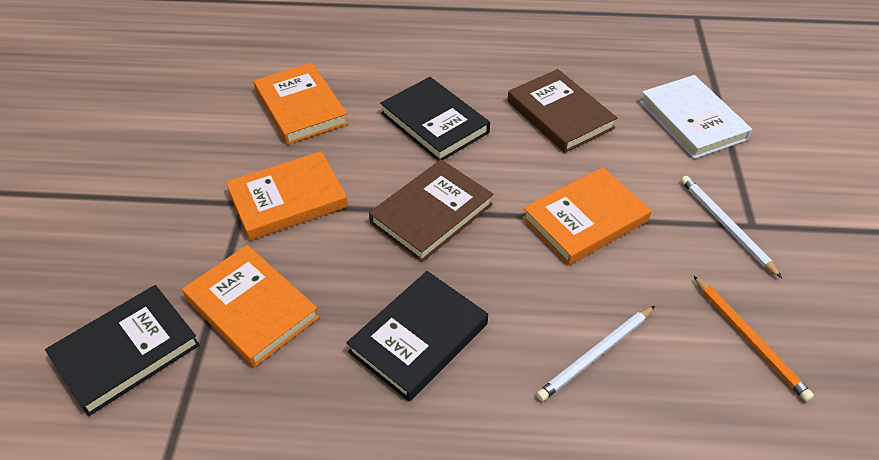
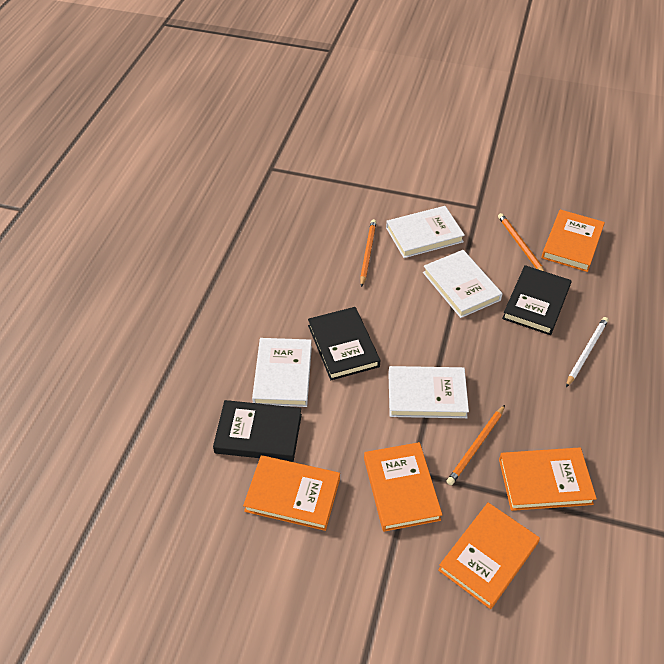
brown book: [369,159,494,262] [508,69,617,153] = 2 -> none = 0
orange book: [182,245,319,367] [226,151,348,241] [254,63,348,145] [522,167,652,265] = 4 -> [243,455,340,531] [364,442,443,532] [438,502,540,609] [499,447,597,511] [542,209,605,272] = 5
orange pencil: [693,275,814,402] = 1 -> [360,219,376,287] [447,405,505,485] [498,213,544,271] = 3
white book: [640,75,752,159] = 1 -> [252,338,312,407] [386,206,465,258] [388,366,469,418] [423,250,503,318] = 4
white pencil: [536,306,655,401] [681,176,782,278] = 2 -> [566,317,609,387] = 1

